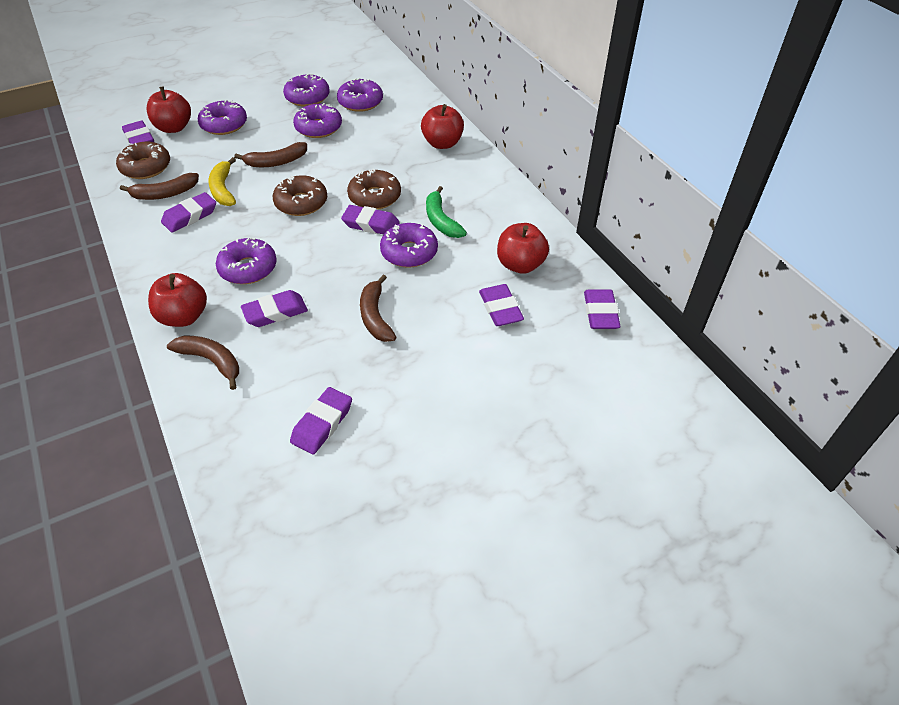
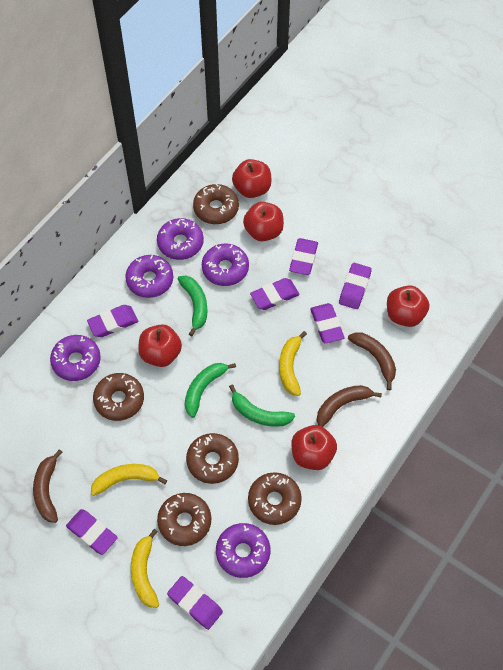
brown banana: [120,173,199,200] [167,335,239,390] [234,142,307,167] [360,275,396,342] = 4 -> [33,449,62,523] [317,385,382,427] [348,332,396,390] = 3
brown donut: [116,142,170,179] [273,175,327,216] [347,168,401,210] = 3 -> [93,373,144,421] [157,493,211,546] [186,433,239,484] [193,183,239,224] [248,472,302,525] = 5
green banana: [426,186,467,238] = 1 -> [178,275,207,336] [185,363,236,418] [229,385,295,427] = 3
purple donut: [198,100,247,135] [216,238,277,284] [283,74,330,107] [293,103,342,138] [337,78,383,112] [380,223,438,268] = 6 -> [50,335,101,381] [125,255,173,298] [157,218,204,260] [202,243,249,286] [216,523,270,578] = 5
red apple: [147,87,191,133] [148,273,207,327] [421,104,464,149] [497,223,549,274] = 4 -> [138,324,182,367] [232,159,272,198] [243,202,284,241] [291,425,337,470] [387,285,429,327] = 5
yellow banana: [209,157,236,206] = 1 -> [91,464,167,496] [131,529,159,608] [279,331,307,396] = 3

